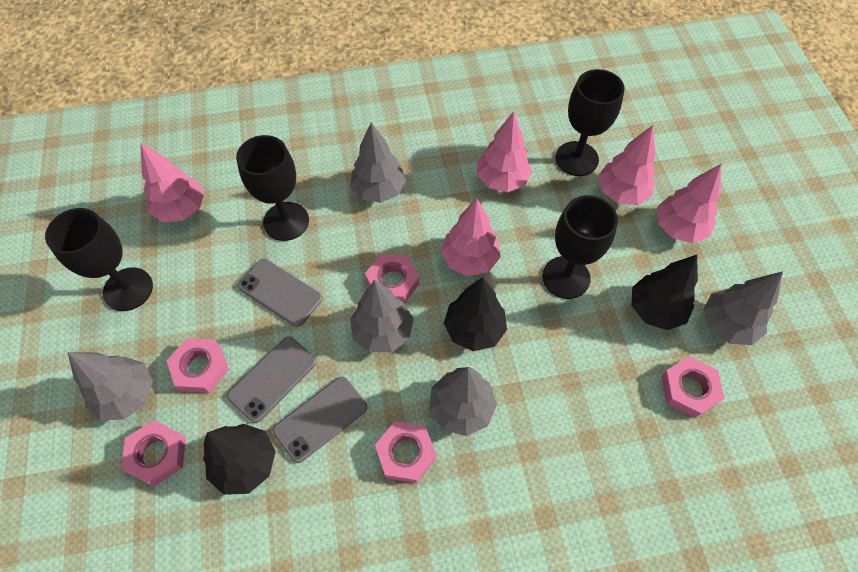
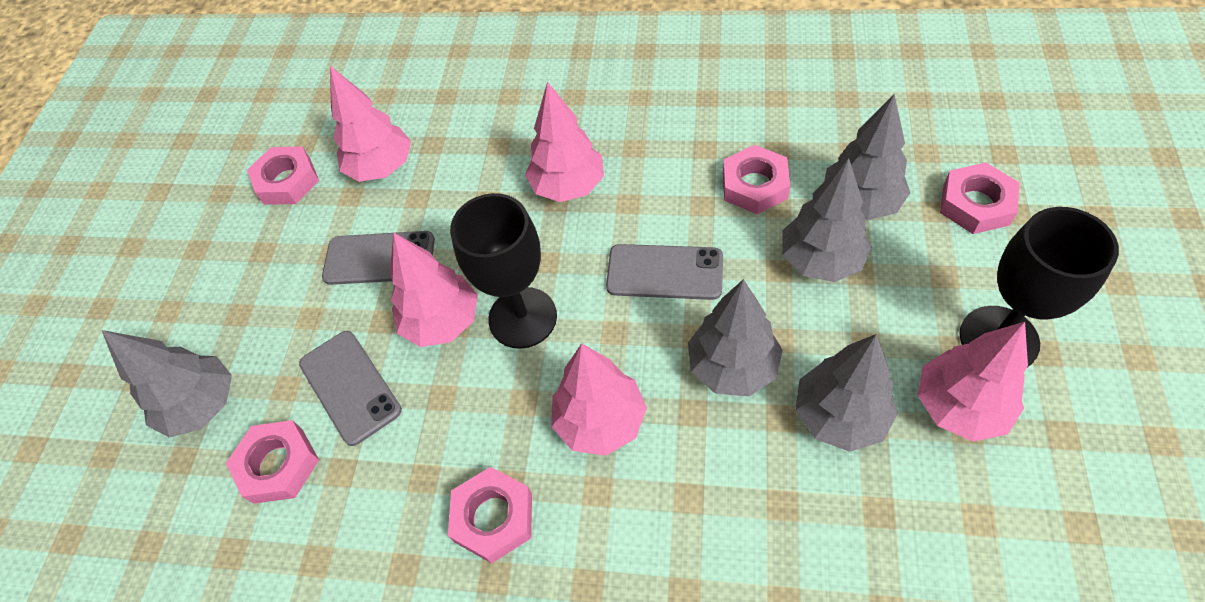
black goblet: [45,208,153,311] [236,135,309,241] [542,195,618,299] [555,69,625,176] = 4 -> [450,193,557,349] [960,207,1119,367] = 2
black tree: [203,424,276,495] [444,277,507,351] [632,255,698,330] = 3 -> none = 0

